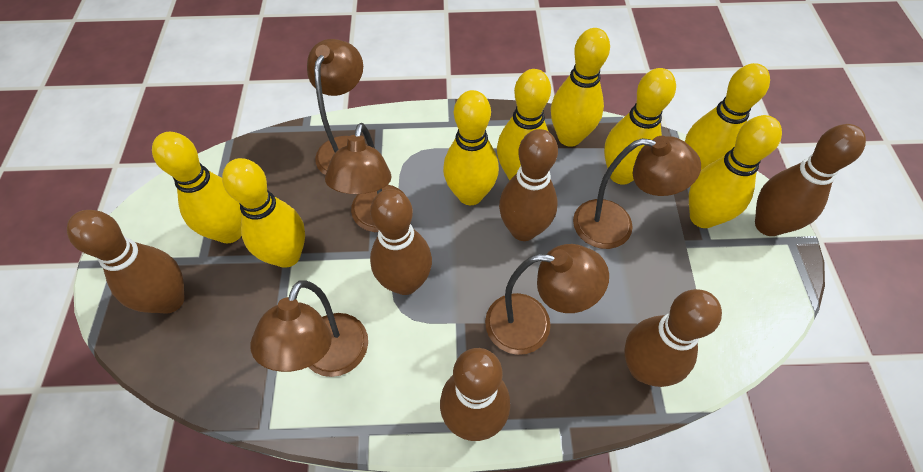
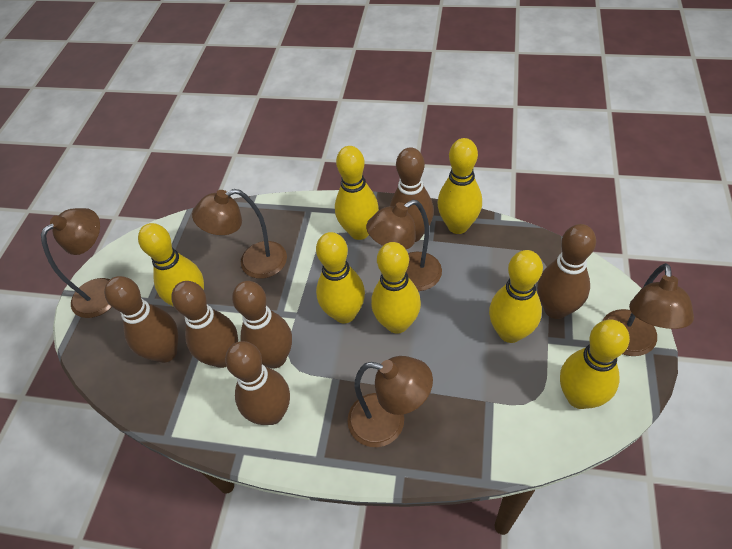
yellow bowling pin: [152,132,242,243] [222,158,305,268] [443,90,499,205] [497,69,551,180] [551,28,610,147] [604,68,676,185] [685,63,770,170] [689,115,782,228] = 8 -> [138,223,204,307] [316,232,365,324] [335,146,379,240] [371,242,421,334] [437,138,482,234] [489,250,543,343] [560,319,630,409] = 7

